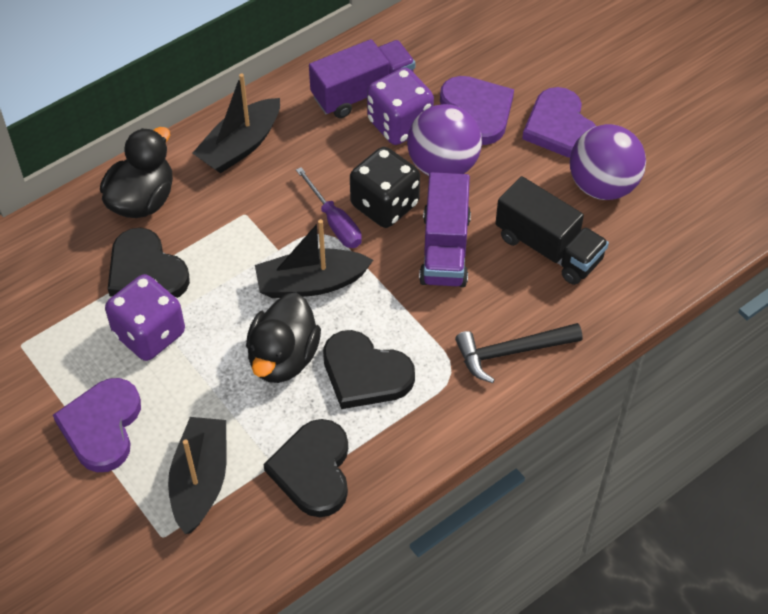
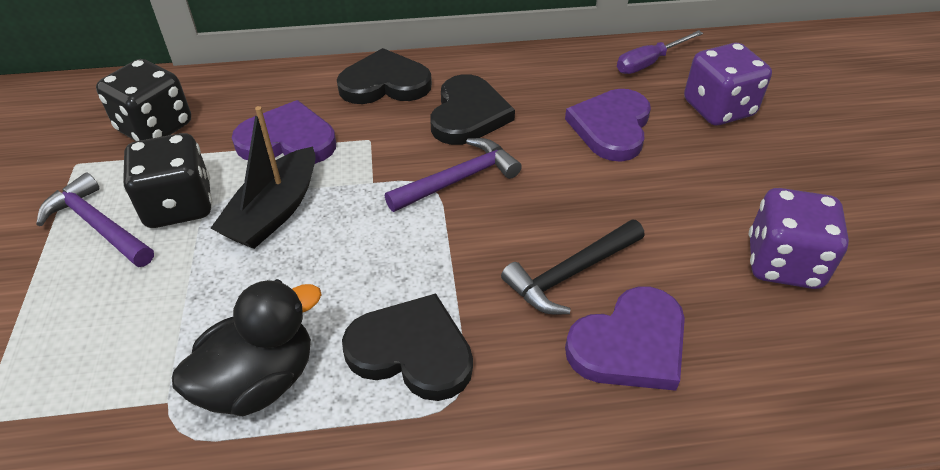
black boat: [168,417,227,534] [193,74,280,174] [255,219,373,298] = 3 -> [210,106,316,249] = 1
black dice: [350,147,420,228] = 1 -> [96,59,191,141] [123,133,212,228] = 2
black duck: [100,127,173,218] [246,293,321,383] = 2 -> [172,279,322,416] = 1
black truck: [495,176,609,285] = 1 -> none = 0
purple ball: [407,104,482,176] [570,124,646,200] = 2 -> none = 0
purple hammer: none = 0 -> [36,172,154,267] [385,138,522,212] = 2
purple truck: [309,39,415,118] [419,172,471,287] = 2 -> none = 0

